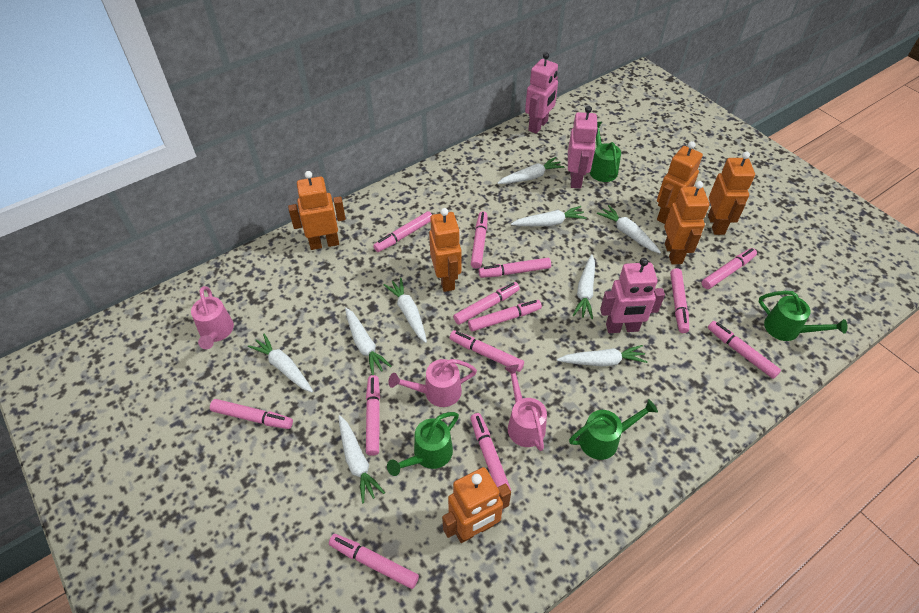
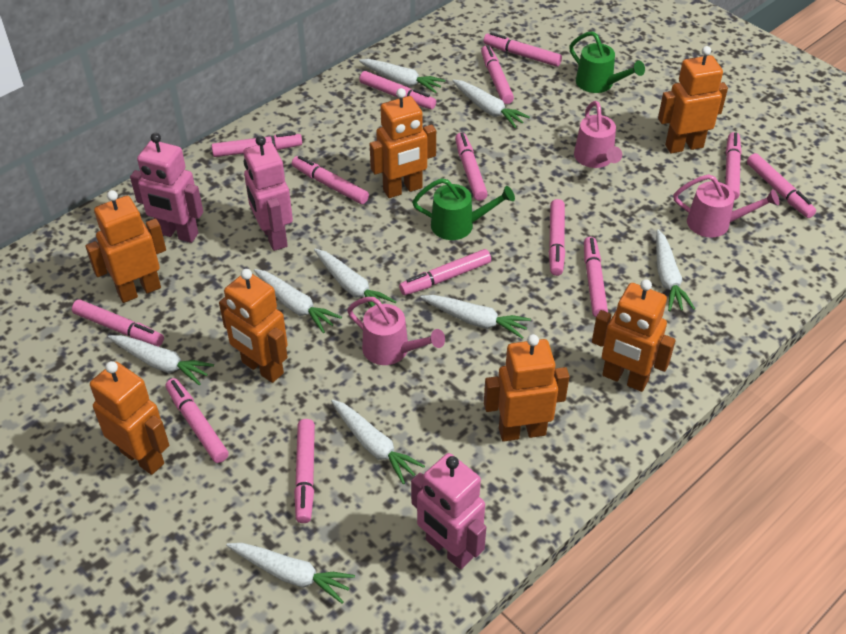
green watering can: [387,412,459,476] [569,399,658,460] [590,122,621,182] [759,291,847,341] = 4 -> [412,178,515,240] [569,31,645,93] = 2
orange robot: [288,171,346,250] [429,208,462,292] [442,467,511,543] [657,141,703,224] [664,181,710,265] [708,152,755,235] = 6 -> [85,190,166,303] [90,361,169,475] [219,269,288,383] [370,88,436,198] [484,334,569,442] [592,279,676,392] [658,46,728,153] = 7
pink marker: [210,399,293,429] [329,534,419,589] [366,375,380,456] [373,211,432,252] [450,330,524,372] [453,282,520,325] [468,300,542,332] [470,413,511,490] [471,211,488,269] [479,258,551,278] [670,268,689,333] [702,248,757,289] [708,321,781,379] = 13 -> [72,299,164,347] [166,378,229,463] [212,132,302,157] [292,156,369,204] [294,419,315,523] [359,71,436,109] [399,249,491,295] [455,133,488,201] [481,45,514,104] [484,32,562,67] [549,199,565,276] [584,237,608,317] [725,132,741,200] [747,153,816,218] = 14

